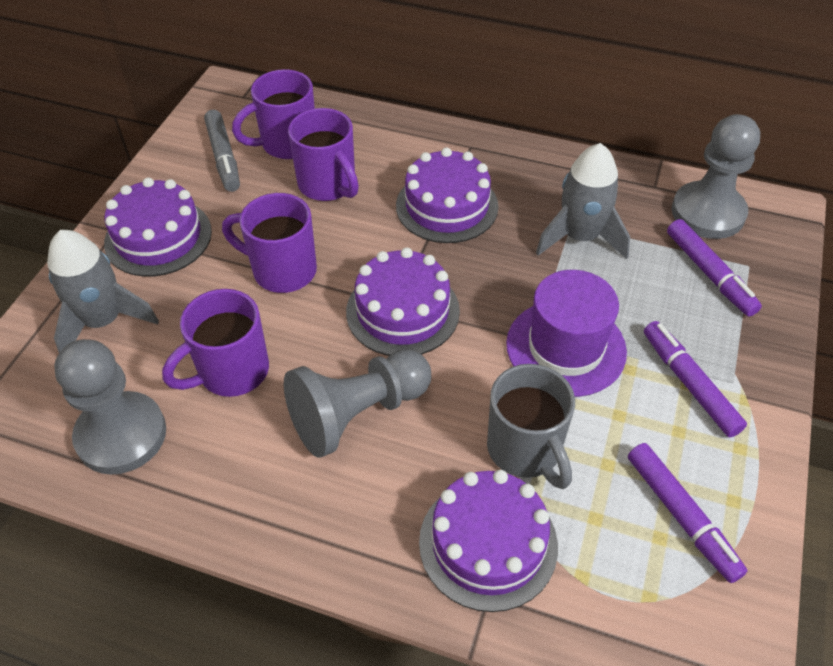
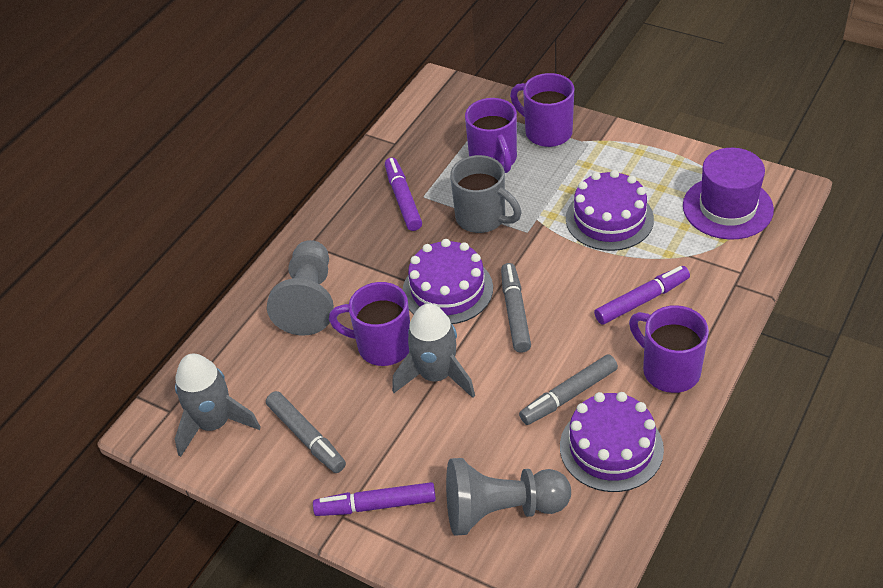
grey marker: [204,110,240,192] = 1 -> [266,391,346,473] [501,263,531,353] [519,354,618,425] = 3
grey pawn: [54,339,166,475] [284,349,431,458] [672,114,760,239] = 3 -> [267,240,334,335] [446,458,571,536] = 2
purple cake: [104,178,212,277] [346,247,460,356] [396,147,498,243] [419,470,558,612] = 4 -> [403,239,493,324] [560,392,664,492] [566,170,654,251] = 3

